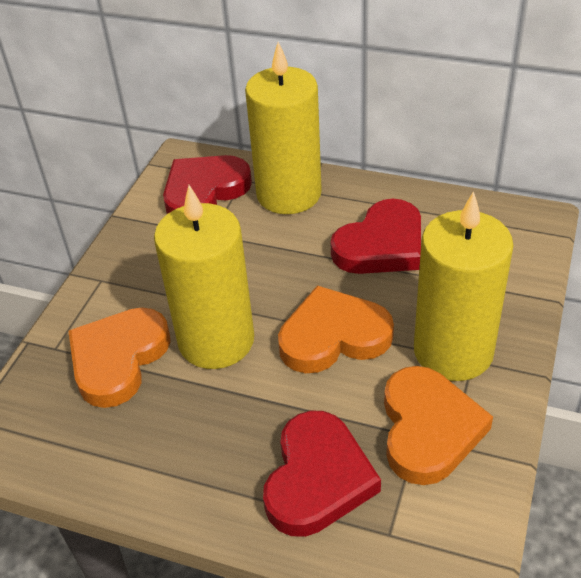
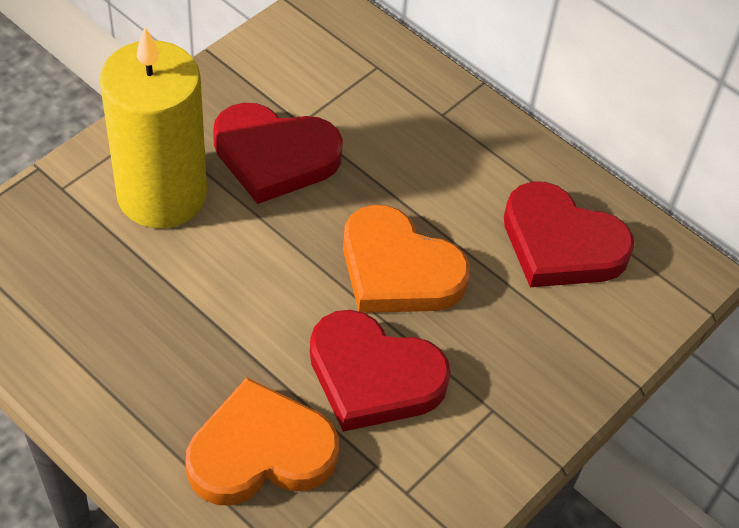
orange heart: [68,307,171,408] [278,285,394,373] [384,366,493,485] = 3 -> [186,377,339,505] [343,205,470,313] = 2
yellow candle: [154,185,254,369] [245,42,322,214] [414,191,514,381] = 3 -> [100,27,207,229] = 1

